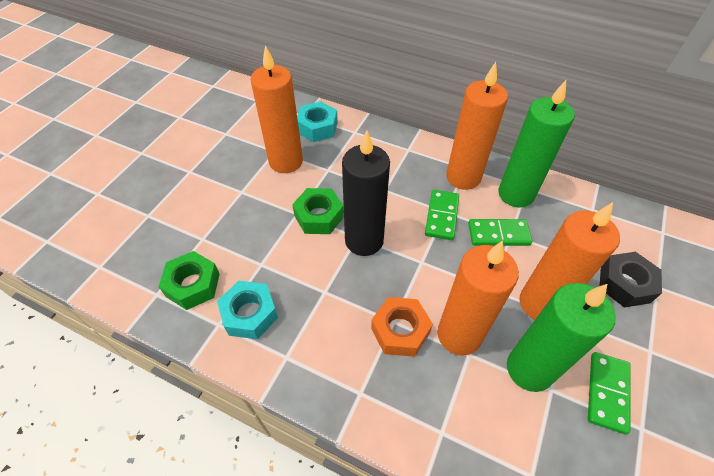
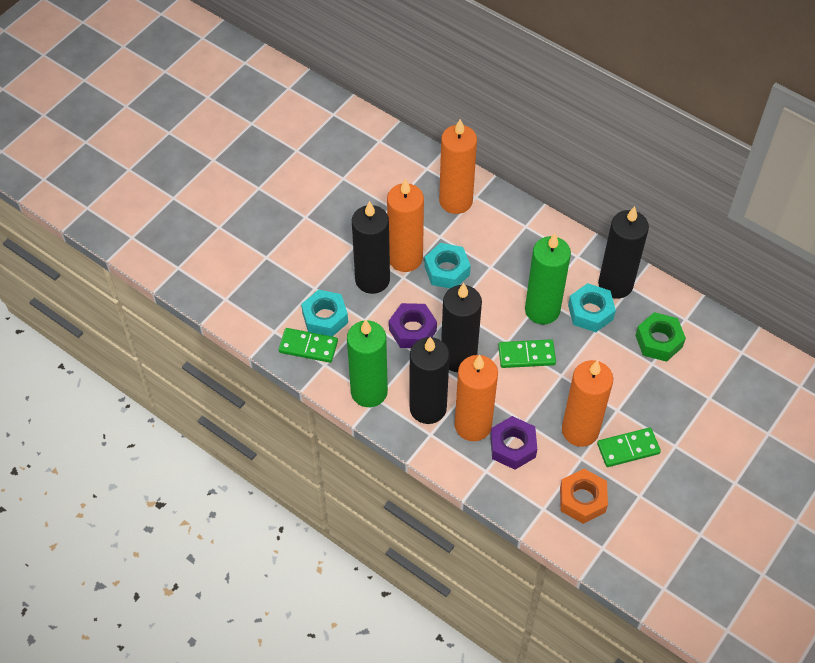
black candle: [342,130,390,256] = 1 -> [352,201,390,294] [410,337,450,424] [441,283,482,372] [598,206,649,299] = 4
black nut: [600,252,662,308] = 1 -> none = 0
green nut: [159,251,220,310] [292,188,344,234] = 2 -> [635,312,686,362] = 1
purple nut: none = 0 -> [389,303,437,348] [490,416,537,470] = 2
turquoise nut: [217,281,278,339] [297,101,338,142] = 2 -> [301,290,348,337] [424,243,471,288] [568,283,616,332] = 3

